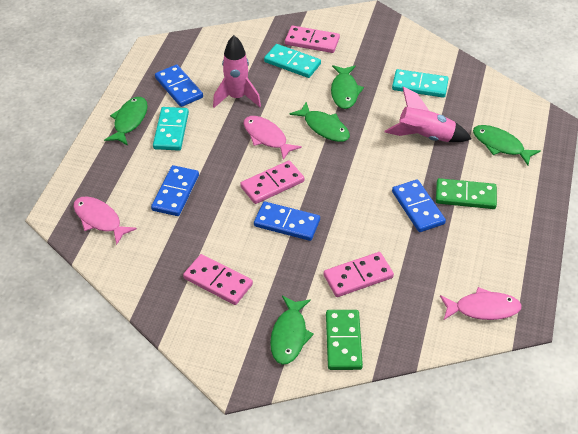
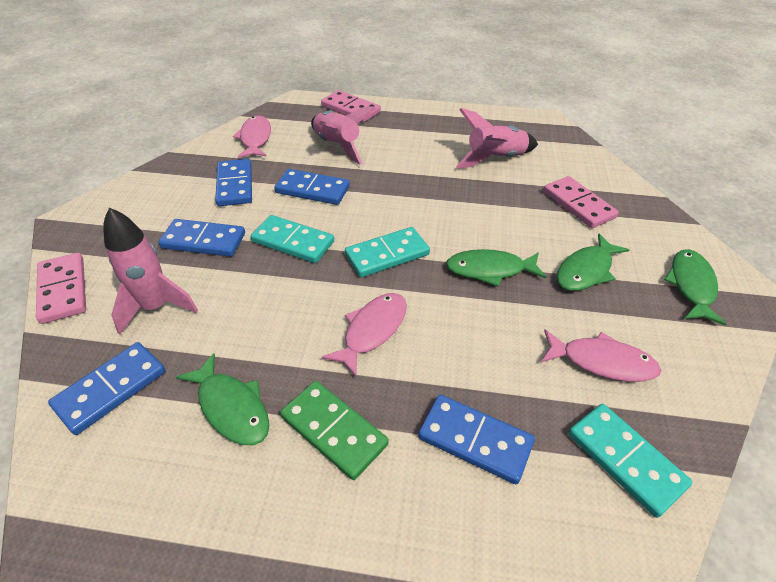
blue domino: [151,165,199,216] [155,65,203,107] [254,201,320,241] [392,180,446,232] = 4 -> [48,342,165,435] [159,219,245,257] [215,159,252,206] [274,169,350,205] [418,395,535,484] = 5
green domino: [326,310,363,370] [436,178,497,209] = 2 -> [280,381,389,480] = 1
green fish: [104,97,148,146] [270,296,314,365] [289,102,350,142] [331,65,364,109] [473,125,541,165] = 5 -> [176,353,269,445] [446,249,546,287] [557,234,629,291] [664,249,726,326] = 4
pink domino: [183,254,253,305] [240,160,304,204] [285,26,340,53] [324,252,394,297] = 4 -> [36,253,86,324] [321,90,381,122] [543,176,619,228] = 3
pink rocket: [213,35,261,108] [385,86,472,142] = 2 -> [103,208,198,334] [311,106,376,165] [456,108,538,168] = 3

